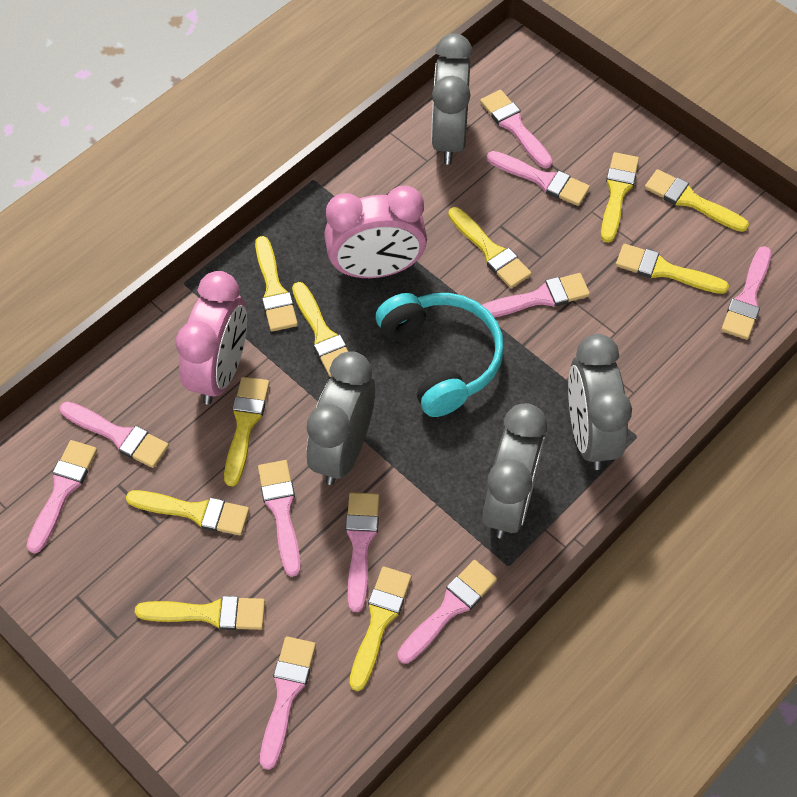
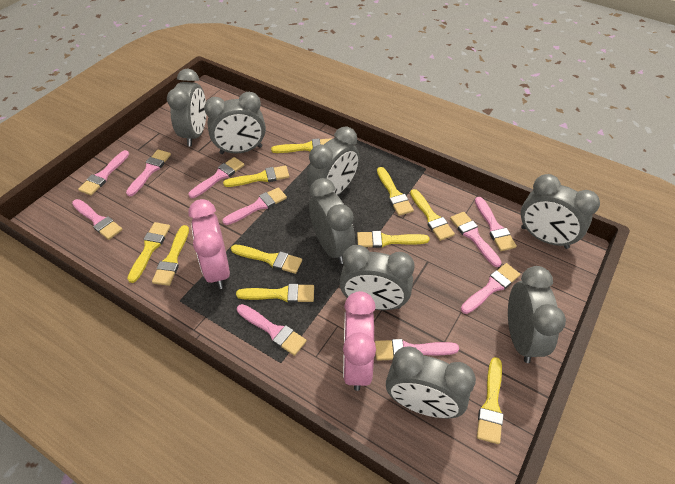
grey clock: [307,351,375,485] [431,34,473,165] [483,403,547,538] [568,334,632,470] = 4 -> [167,69,206,146] [204,92,266,154] [307,126,360,195] [309,178,355,264] [339,245,415,310] [386,346,476,418] [508,266,566,363] [521,174,600,249] = 8
turquoise headphones: [376,293,504,417] = 1 -> none = 0

